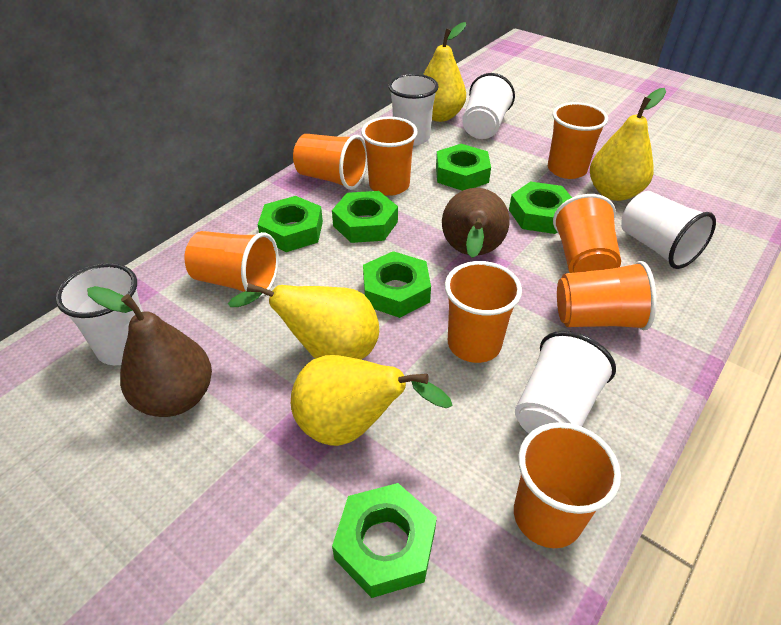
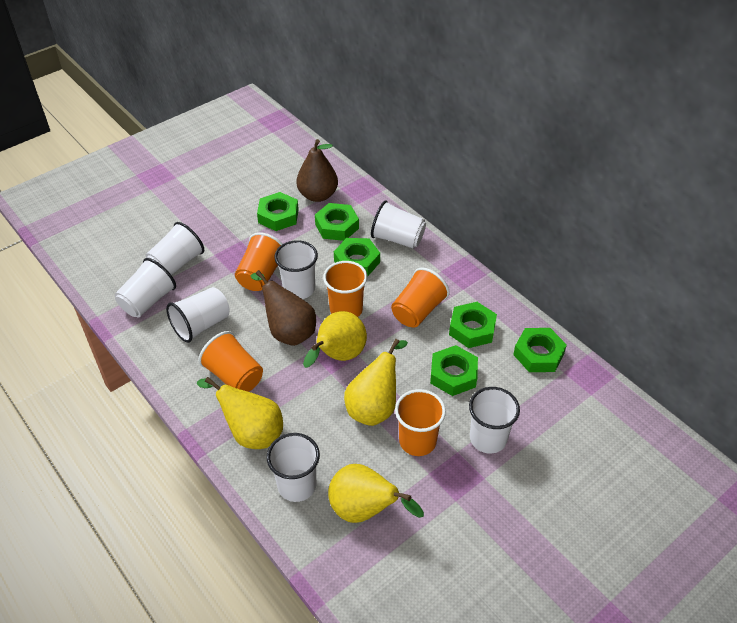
orange cup: [184,231,279,298] [293,134,367,190] [361,117,418,196] [445,261,522,363] [514,422,621,548] [548,102,608,179] [553,194,621,273] [557,261,656,330] = 8 -> [198,331,263,392] [235,232,283,291] [323,261,367,317] [391,267,450,327] [395,389,446,456] = 5
white cup: [55,263,143,365] [388,74,439,146] [462,73,515,139] [515,331,616,433] [621,191,716,269] = 5 -> [115,258,176,317] [146,222,204,275] [166,287,230,343] [267,433,320,502] [274,240,318,299] [371,200,426,249] [469,387,520,454] = 7

